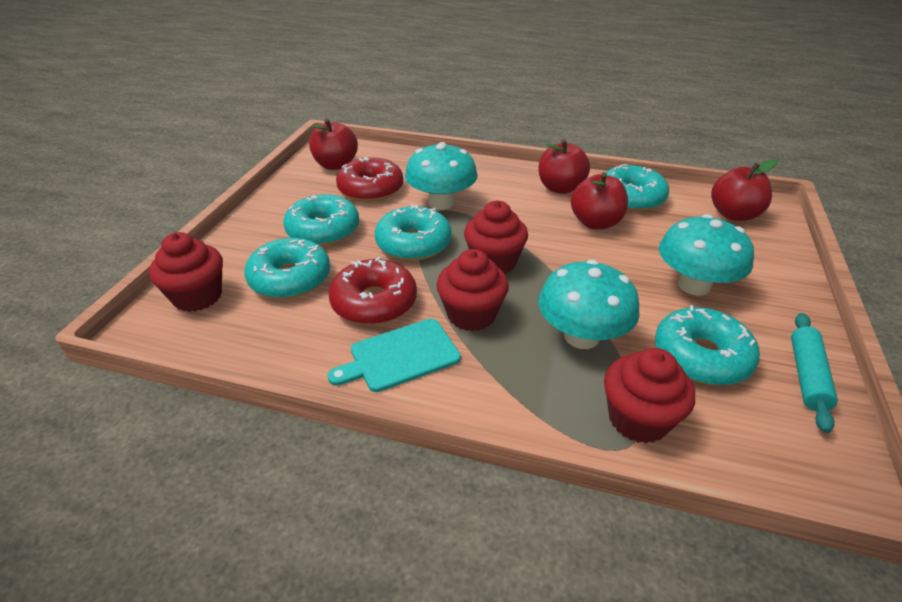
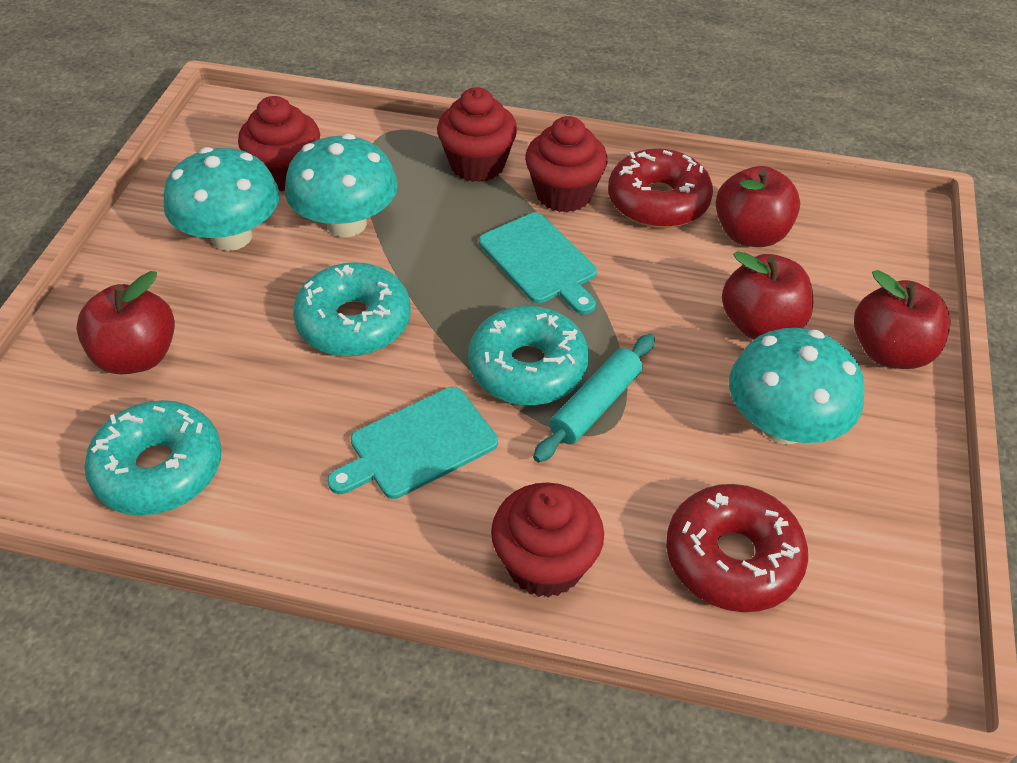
turquoise cutting board: [328,319,461,392] = 1 -> [327,387,498,499] [479,213,597,314] = 2
turquoise donut: [244,238,330,299] [283,194,359,246] [375,204,452,261] [606,164,669,211] [655,305,760,386] = 5 -> [84,400,222,516] [293,262,411,357] [468,306,589,405] = 3

